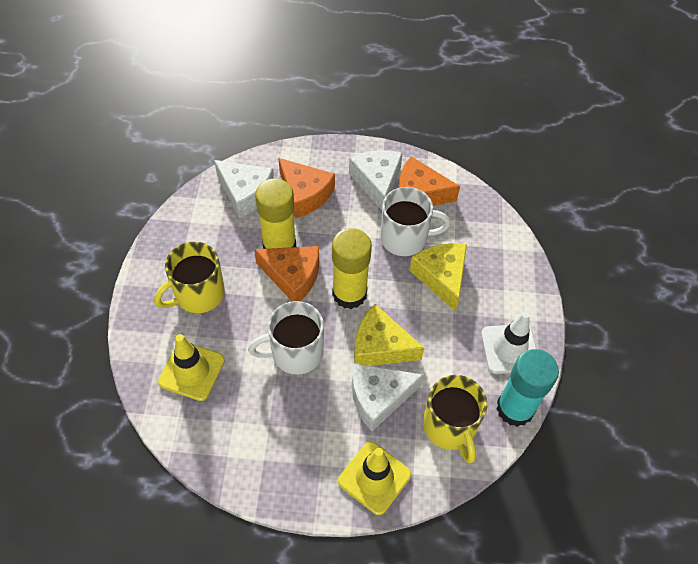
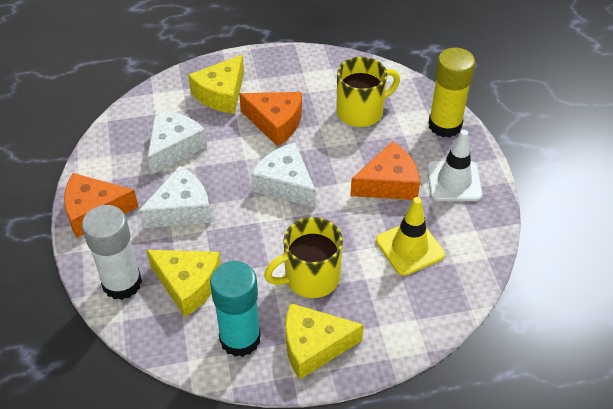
white glue stick: none = 0 -> [82,205,142,300] = 1
white mug: [248,301,324,375] [380,187,451,256] = 2 -> none = 0
yellow cheese: [354,304,424,366] [410,243,467,312] = 2 -> [146,250,221,317] [188,55,244,114] [285,303,364,380] = 3
yellow glue stick: [255,178,296,249] [332,228,372,309] = 2 -> [428,48,475,137] = 1
yellow traffic cone: [158,334,225,401] [338,442,411,515] = 2 -> [376,197,445,276] = 1

